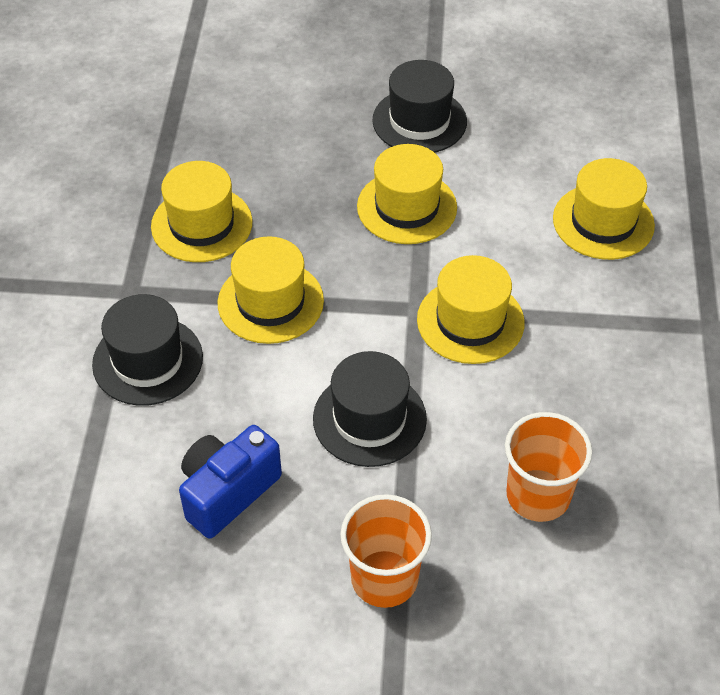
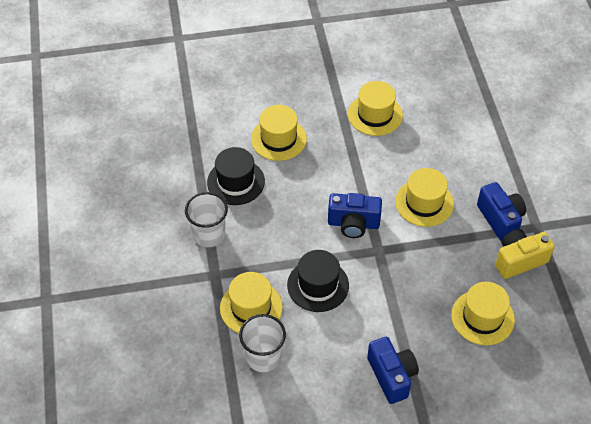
black hat: [92,294,203,406] [313,351,427,467] [372,60,467,153] = 3 -> [207,147,265,205] [287,250,349,312] = 2
blue camera: [179,425,282,539] = 1 -> [328,193,382,238] [367,337,419,404] [477,182,526,241] = 3
orange cup: [340,494,432,608] [505,412,592,522] = 2 -> none = 0
white cup: none = 0 -> [185,192,228,247] [239,314,286,372] = 2
yellow camera: none = 0 -> [495,229,555,279] = 1

